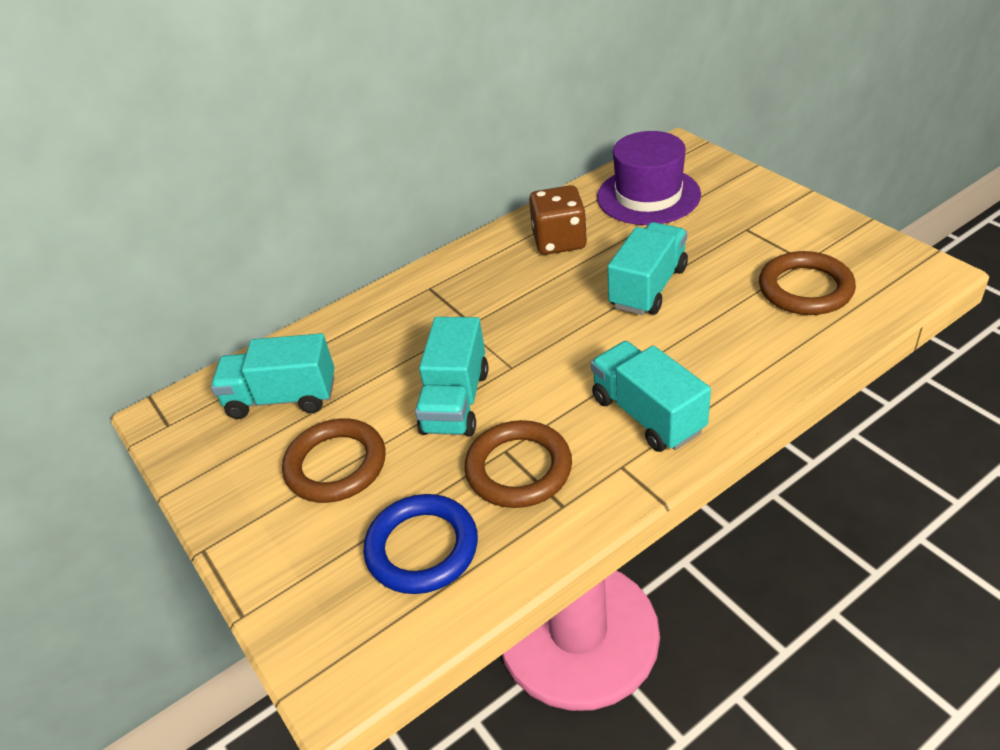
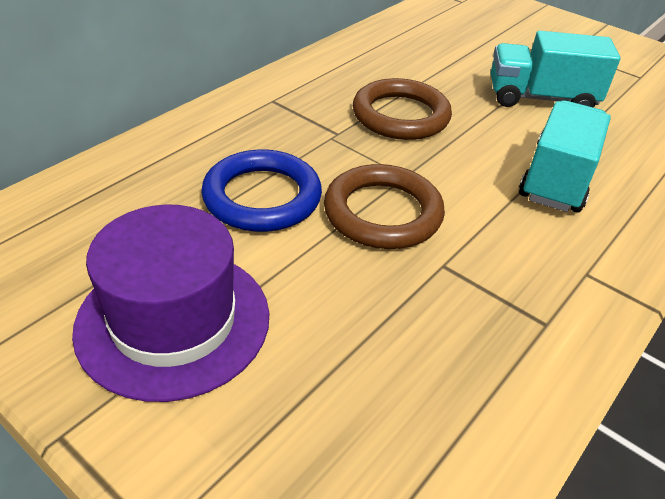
brown dice: [529,185,587,255] = 1 -> none = 0
brown ring: [282,419,385,503] [465,420,572,508] [759,251,856,315] = 3 -> [324,164,445,249] [353,78,452,140] = 2
turquoise truck: [211,333,335,419] [415,317,488,437] [591,341,711,452] [607,222,688,315] = 4 -> [491,31,621,108] [519,100,611,213] = 2

